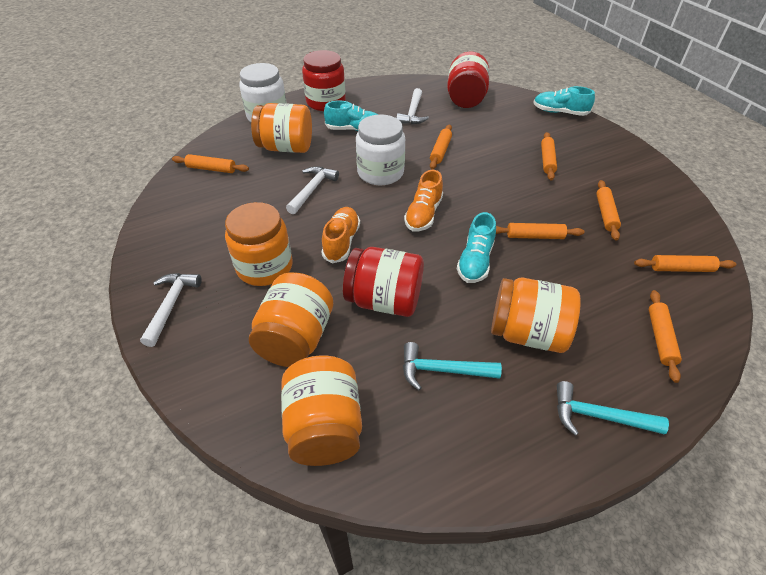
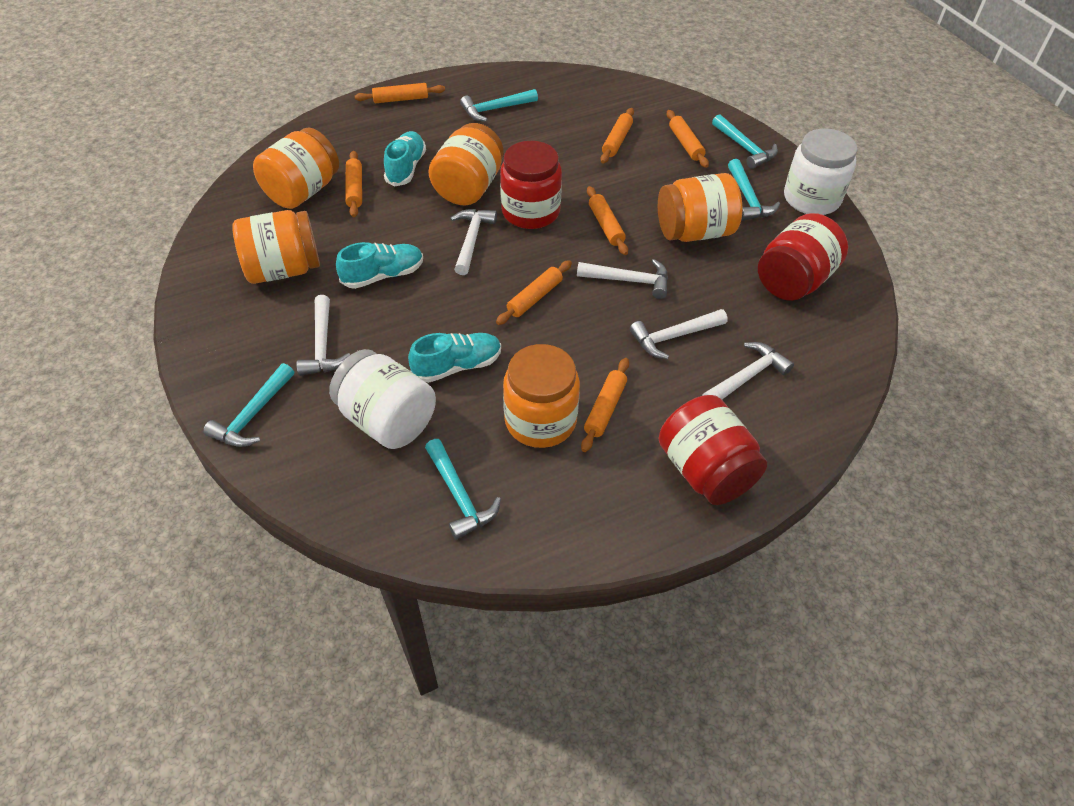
orange shoe: [321,207,360,264] [404,170,443,231] = 2 -> none = 0
turquoise hammer: [403,342,502,390] [557,381,669,436] = 2 -> [203,363,294,447] [425,439,501,540] [460,89,538,121] [712,114,778,169] [728,159,780,221] = 5
white hammer: [140,273,202,347] [286,166,339,214] [396,88,429,124] = 3 -> [297,295,350,376] [450,209,497,275] [577,259,668,299] [630,309,728,359] [702,342,794,399] = 5

